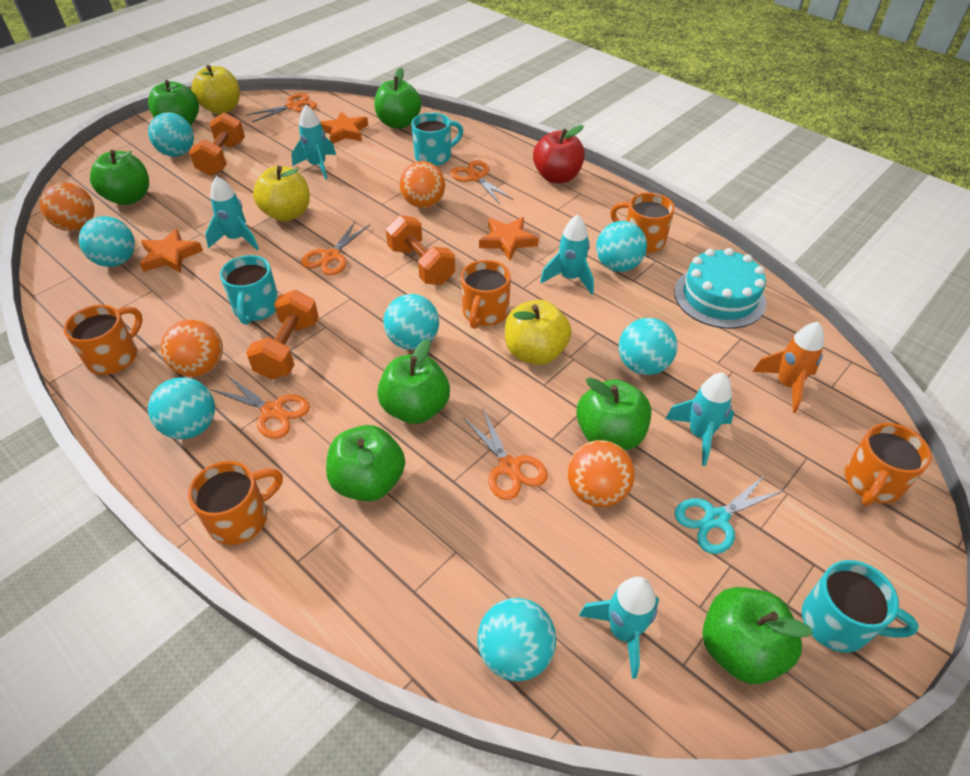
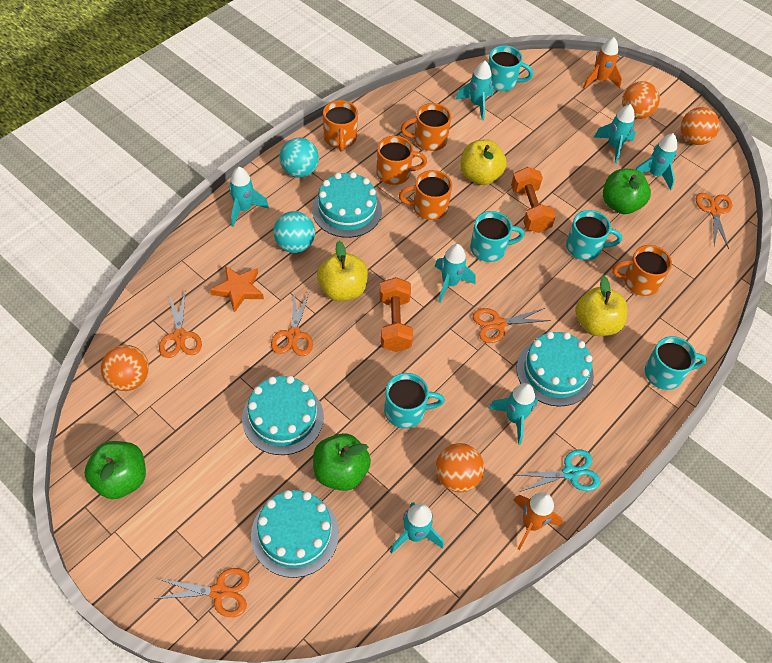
green apple: [90,150,149,205] [148,80,199,126] [326,425,405,501] [374,68,421,129] [377,339,450,424] [576,378,651,450] [703,587,813,684] = 7 -> [84,441,146,499] [313,433,371,491] [603,169,651,214] = 3
orange dumbbell: [189,112,245,176] [246,290,319,379] [386,215,455,285] = 3 -> [380,277,413,352] [511,167,556,233] = 2
orange rocket: [753,322,824,413] = 1 -> [513,492,562,550] [583,37,622,89] = 2
orange star: [140,229,203,273] [320,111,368,144] [479,217,538,260] = 3 -> [210,266,264,313] = 1
red apple: [533,125,585,183] = 1 -> none = 0
turquoise ball: [79,216,135,267] [148,112,194,157] [148,377,215,439] [383,294,439,350] [477,598,556,681] [596,221,647,272] [619,318,677,375] = 7 -> [273,211,315,253] [279,137,319,178] = 2
turquoise cake: [674,248,766,329] = 1 -> [242,376,324,455] [251,490,339,578] [312,172,382,238] [517,332,594,406] = 4
turquoise mug: [220,255,278,325] [411,113,463,166] [802,560,919,653] = 3 -> [384,373,445,428] [470,211,524,262] [488,45,533,91] [566,210,622,260] [645,336,707,390] = 5
turquoise rocket: [205,176,259,250] [291,105,336,180] [540,215,594,295] [579,577,659,679] [665,372,734,466] = 5 -> [229,167,269,227] [390,502,444,554] [434,244,476,303] [455,61,494,121] [488,383,538,445] [594,104,636,164] [635,133,677,190] = 7

